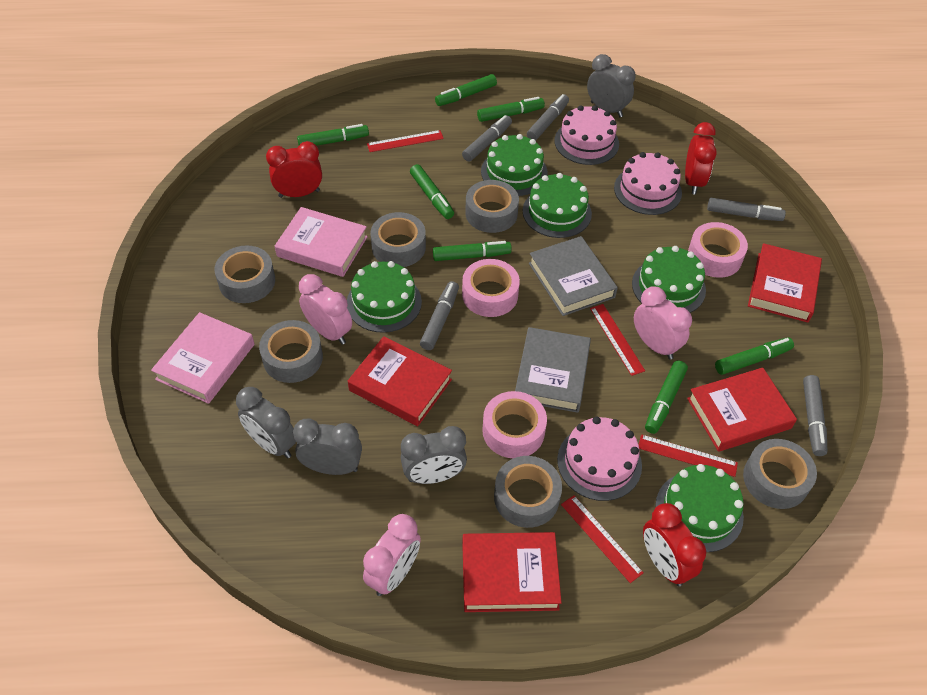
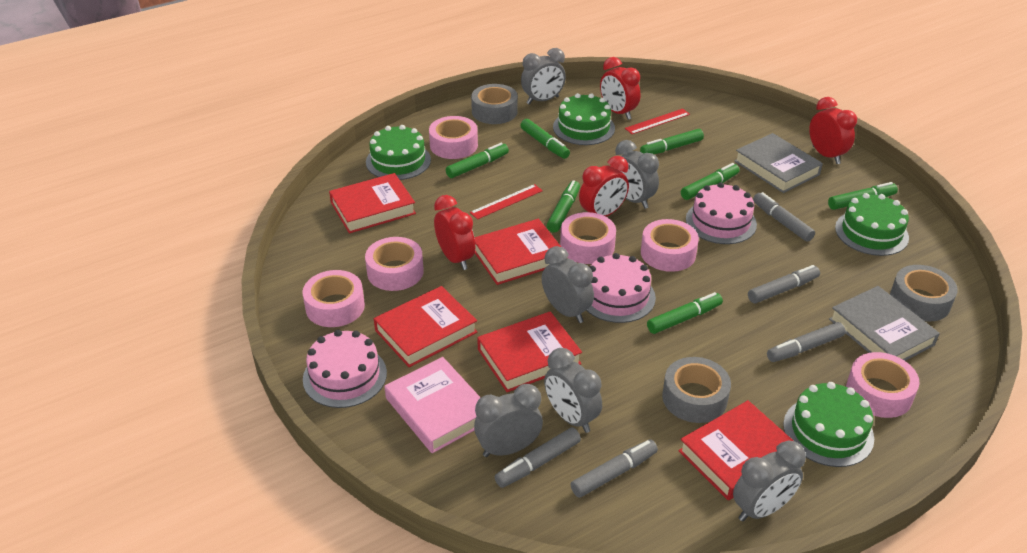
green cake: [347,261,422,333] [481,134,548,196] [523,173,592,238] [632,246,706,313] [655,464,744,552] = 5 -> [366,125,431,180] [553,93,615,145] [783,382,874,467] [835,193,909,256] = 4
grey clock: [236,387,296,458] [293,419,362,475] [401,426,467,484] [587,54,636,117] = 4 -> [474,384,543,457] [521,48,566,105] [542,246,594,323] [544,348,602,433] [615,140,659,209] [733,440,806,522] = 6
grey tape: [214,245,275,303] [259,320,323,383] [370,212,426,267] [465,180,519,233] [494,456,562,528] [743,439,817,509] = 6 -> [471,84,518,124] [662,357,731,423] [890,265,958,322] = 3
pink book: [151,312,254,404] [275,207,368,277] = 2 -> [384,357,481,453] = 1
pink clock: [299,274,352,345] [363,514,421,596] [634,286,692,360] = 3 -> none = 0
pink tape: [462,259,520,317] [482,391,547,458] [688,222,748,278] = 3 -> [303,270,365,327] [365,237,424,291] [429,116,478,159] [560,212,616,264] [641,219,699,272] [846,352,920,418] = 6
red book: [348,336,452,426] [462,532,562,612] [687,368,797,452] [748,243,822,323] = 4 -> [329,173,416,233] [374,286,477,367] [474,219,561,285] [477,311,582,392] [679,400,795,500] = 5
red clock: [266,141,322,198] [643,503,706,586] [685,122,717,194] = 3 -> [434,195,475,270] [579,156,629,217] [600,57,641,120] [809,97,857,164] = 4
red ruler: [367,130,444,152] [561,495,644,583] [590,304,645,376] [639,434,738,477] = 4 -> [470,184,543,219] [625,109,690,134] = 2

